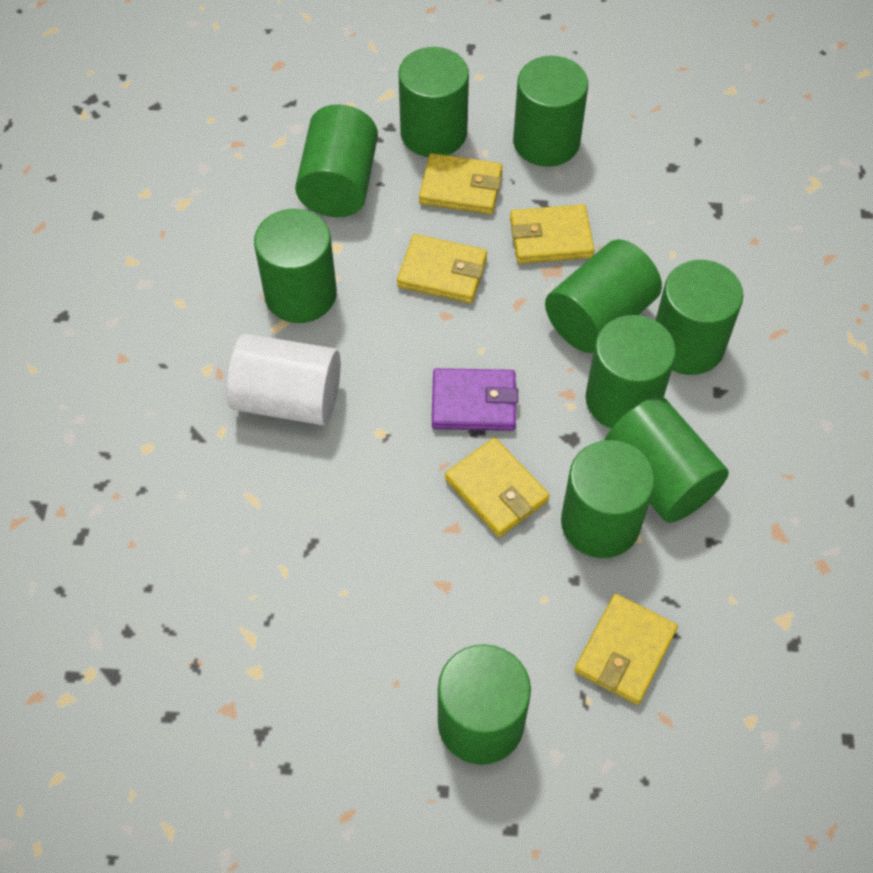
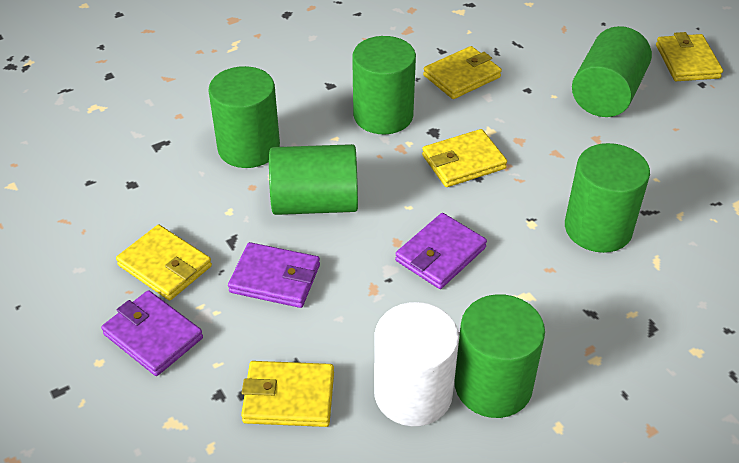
green cylinder: [254,209,337,323] [295,104,378,217] [398,47,469,157] [438,644,531,765] [513,56,588,167] [545,239,662,353] [561,440,655,558] [585,315,676,428] [605,396,729,523] [655,260,743,375] = 10 -> [208,66,280,168] [269,144,358,215] [352,36,416,134] [455,294,545,418] [565,143,650,253] [572,26,652,117] = 6
purple wallet: [432,368,518,431] = 1 -> [101,290,203,376] [228,242,320,308] [395,213,487,289] = 3

